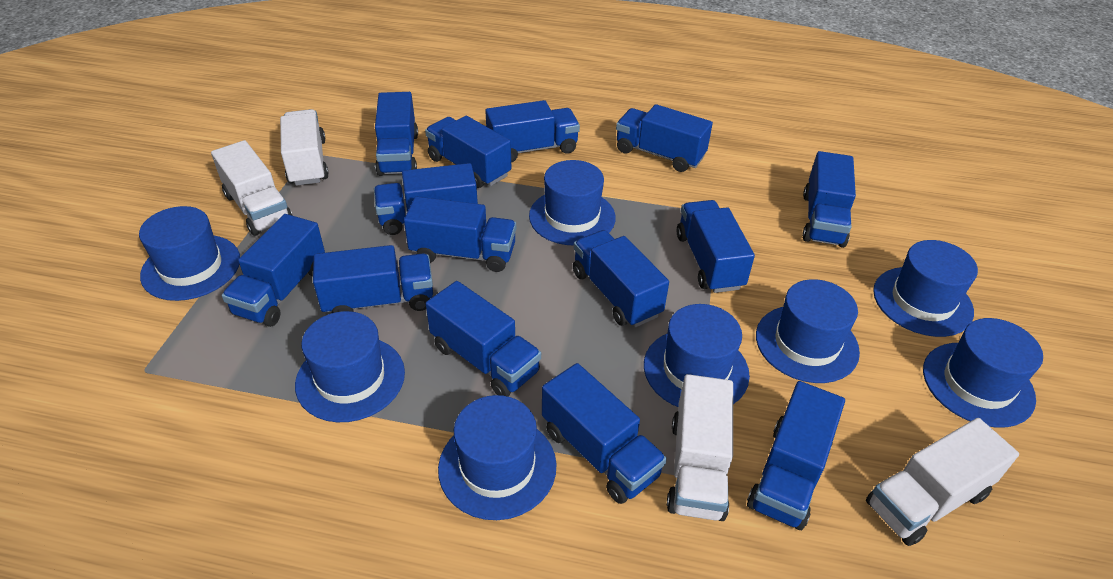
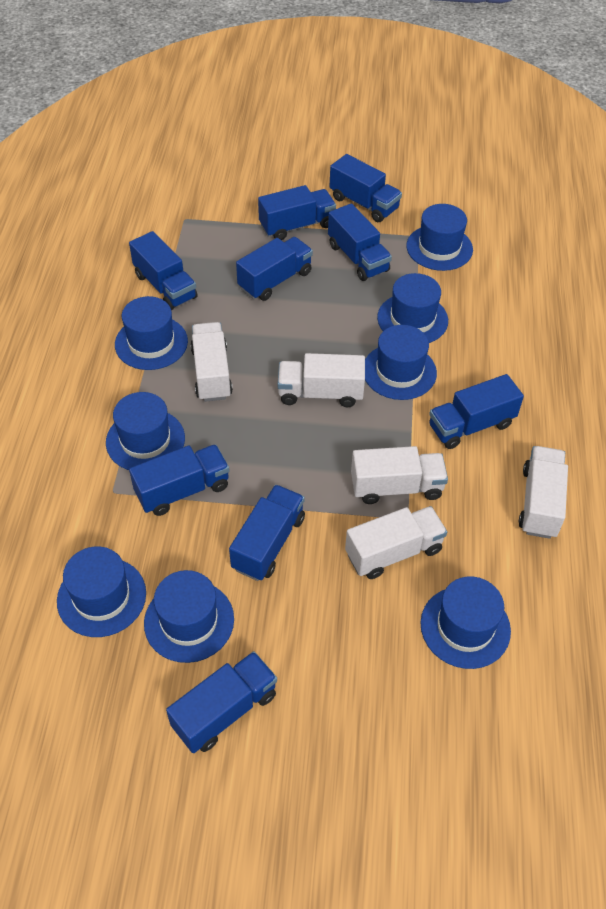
blue truck: [222,214,325,327] [313,245,433,313] [374,163,478,235] [375,92,418,176] [404,197,516,272] [425,116,511,188] [426,281,541,397] [485,100,580,162] [542,363,667,504] [573,230,669,327] [616,104,713,172] [677,200,755,293] [747,381,845,530] [803,151,856,248] = 14 -> [129,231,197,310] [129,444,230,516] [166,651,277,753] [229,485,305,581] [236,237,313,301] [258,185,336,240] [328,203,392,281] [329,154,402,222] [429,374,524,449] = 9
white truck: [211,140,292,236] [280,109,329,186] [667,374,733,521] [866,418,1019,546] = 4 -> [190,322,233,402] [278,353,365,407] [345,506,447,579] [351,446,448,504] [518,446,568,539] = 5

